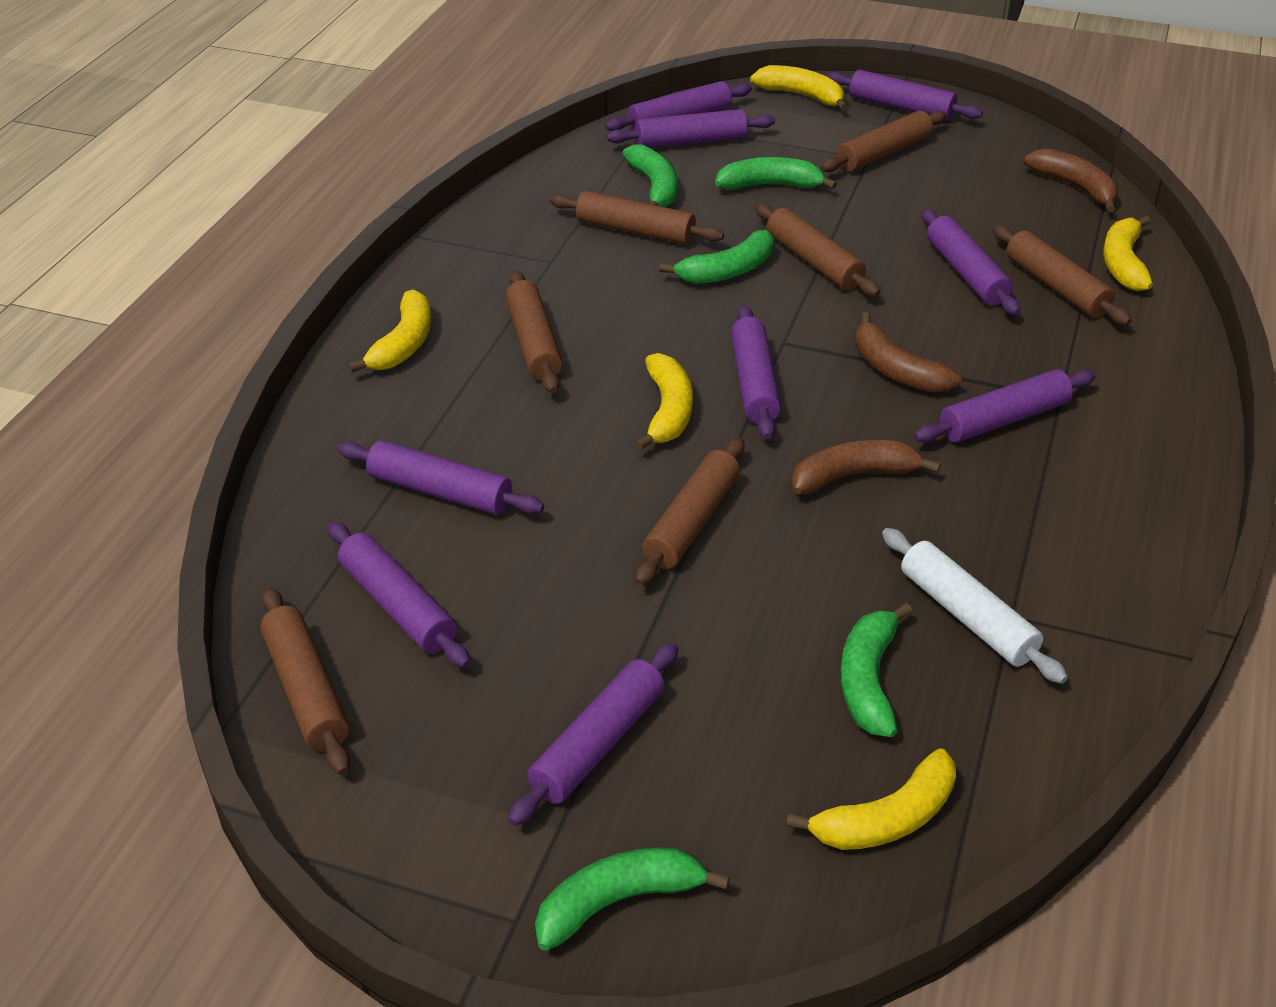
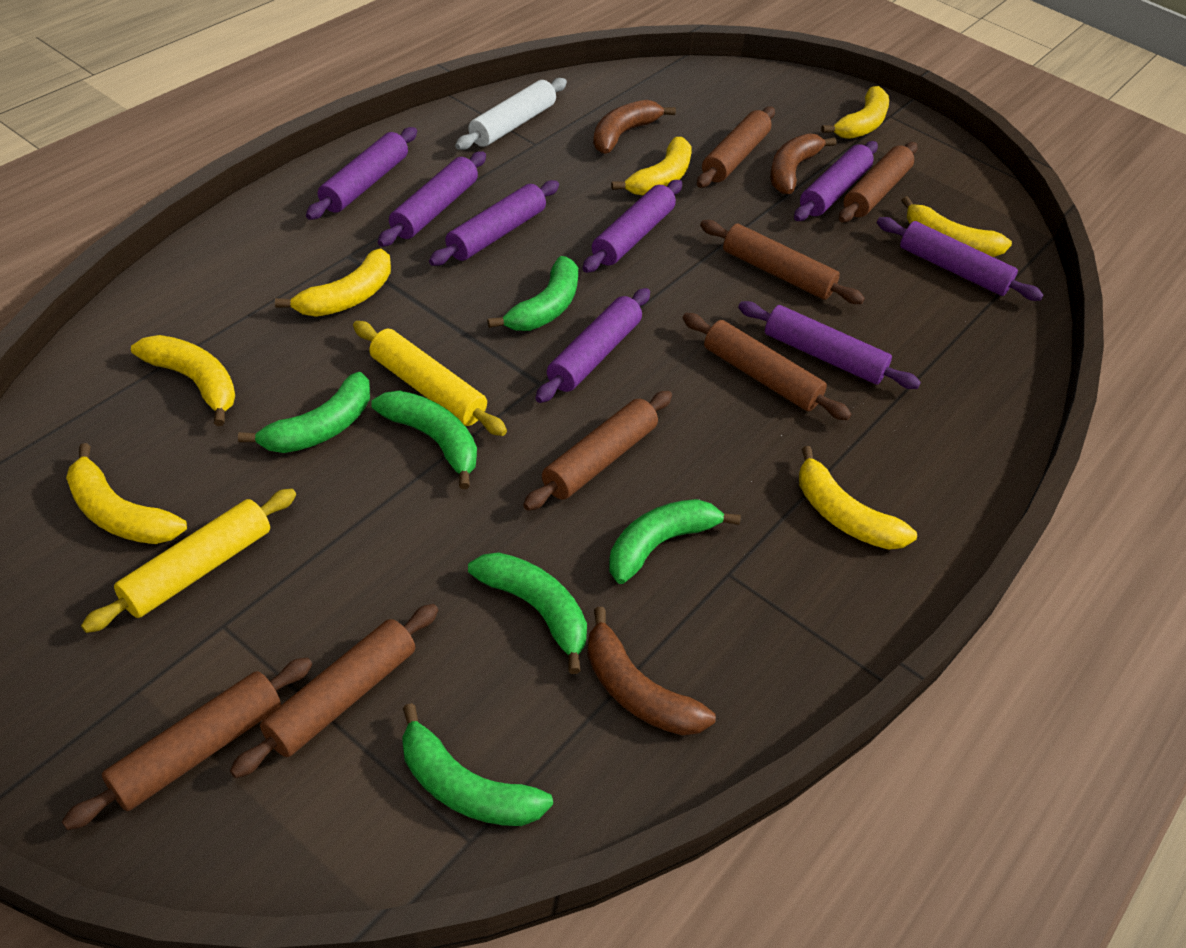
green banana: [535,847,730,951] [622,144,677,207] [659,230,774,284] [715,157,837,190] [840,603,912,737] = 5 -> [238,372,370,453] [371,390,477,489] [402,703,553,826] [468,552,587,674] [487,256,578,331] [609,499,741,584] = 6
purple rolling pin: [328,522,471,668] [337,440,544,515] [508,643,678,826] [605,81,752,131] [607,109,775,148] [731,305,781,439] [826,70,983,121] [914,369,1096,443] [921,209,1020,315] = 9 -> [306,127,417,220] [378,151,486,247] [429,180,559,266] [535,288,650,403] [582,180,682,273] [738,301,921,389] [794,141,878,221] [877,217,1043,301] = 8
yellow banana: [348,290,431,373] [635,353,693,450] [750,65,848,111] [786,749,956,850] [1103,216,1153,291] = 5 -> [66,443,187,544] [131,335,235,426] [275,249,391,317] [611,137,692,196] [799,446,917,550] [821,86,889,139] [901,196,1012,257] = 7
yellow rolling pin: none = 0 -> [81,489,296,633] [353,321,507,436] = 2

